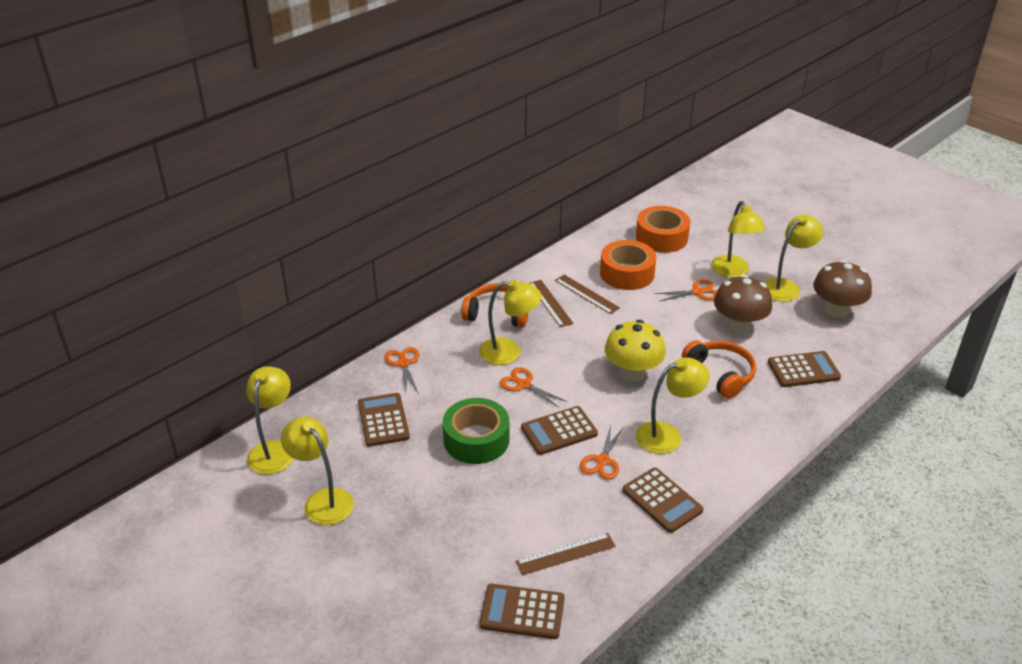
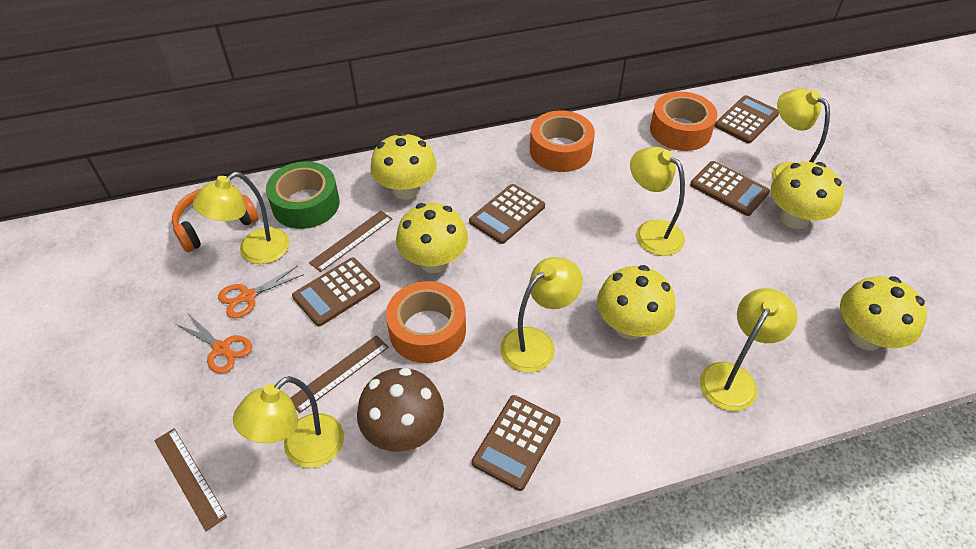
brown mushroom: [714,274,772,334] [813,260,872,318] = 2 -> [357,368,444,452] = 1
orange headphones: [461,283,528,327] [682,340,756,399] = 2 -> [172,189,258,252] = 1
orange scissors: [384,347,420,395] [500,367,567,408] [580,425,624,480] [655,280,717,302] = 4 -> [175,314,252,374] [218,266,304,319] = 2
orange tape: [600,240,657,290] [636,206,690,253] = 2 -> [386,281,466,363] [530,110,595,172] [650,91,717,151] = 3
yellow mushroom: [605,320,666,382] = 1 -> [370,132,437,200] [396,203,468,273] [597,265,675,340] [770,162,844,229] [840,276,927,351] = 5

